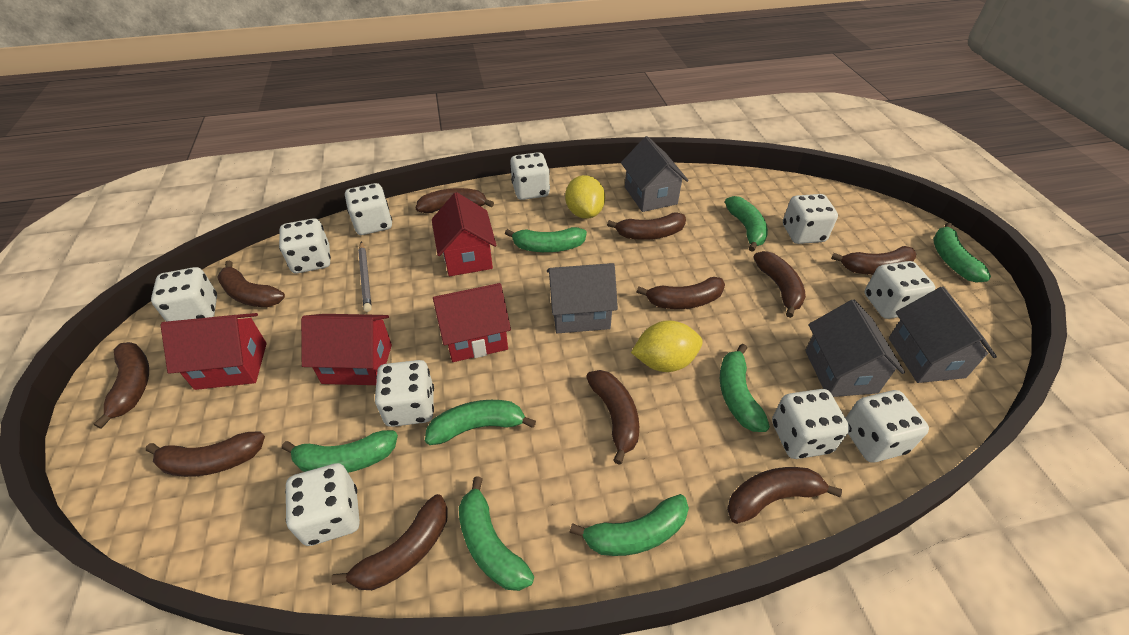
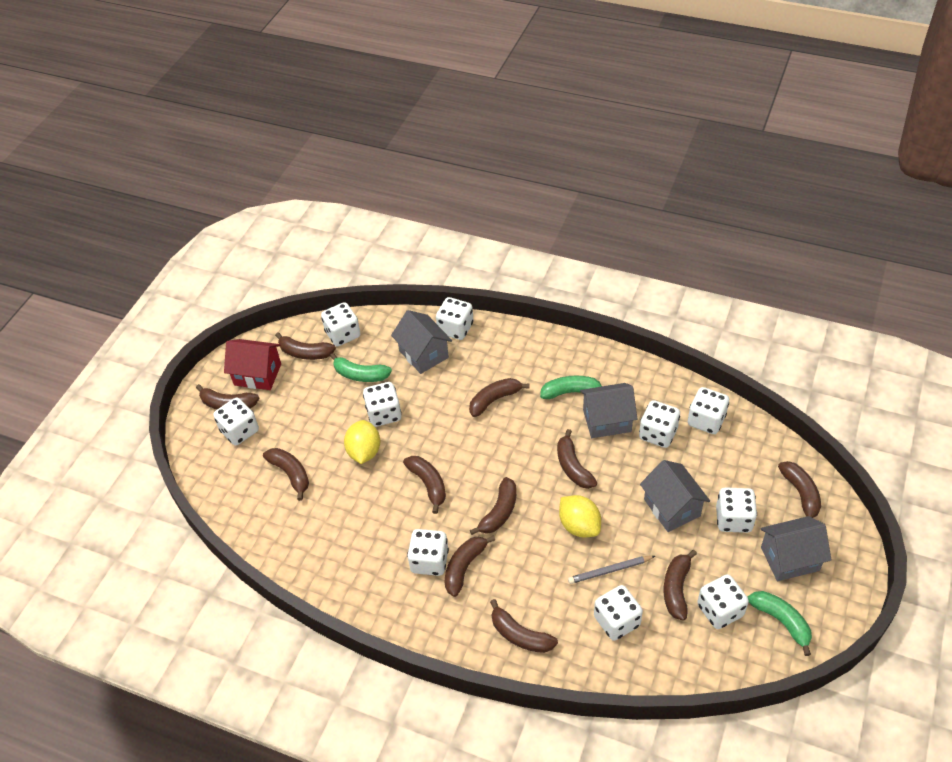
green banana: [282,430,398,473] [425,400,536,445] [459,476,534,591] [505,227,587,252] [569,494,689,556] [720,344,770,432] [725,196,768,252] [933,222,991,283] = 8 -> [330,353,392,382] [540,376,602,399] [748,591,812,656] = 3
red house: [161,313,267,390] [301,314,392,385] [432,192,496,276] [433,283,511,362] = 4 -> [224,339,281,390] = 1

